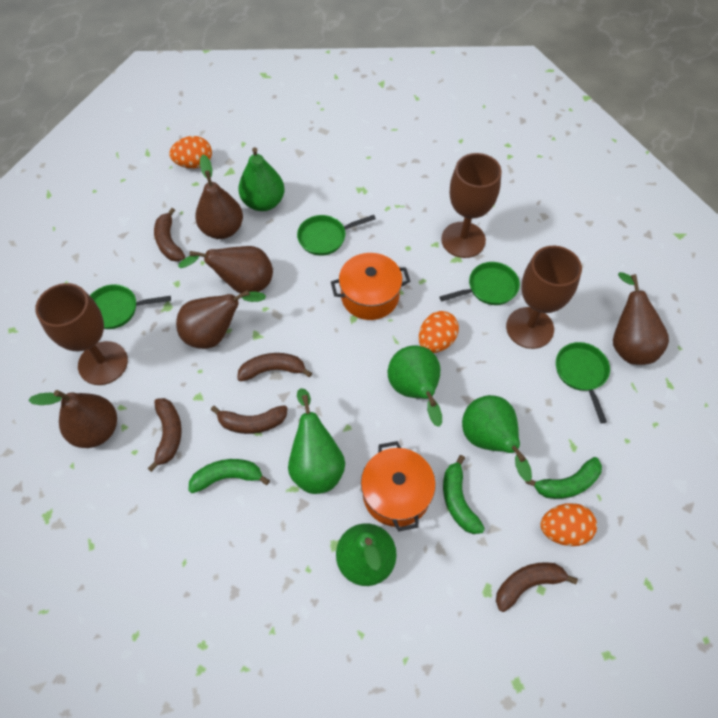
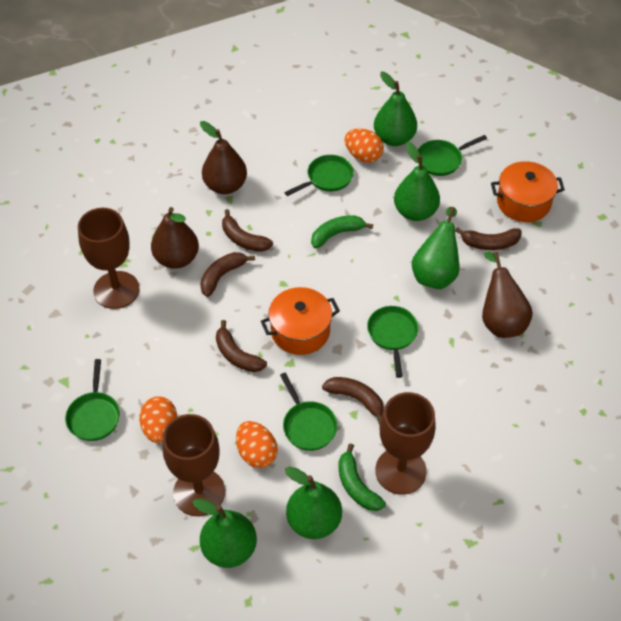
brown pear: [28,390,117,448] [176,290,266,349] [178,246,273,294] [195,155,243,239] [613,272,669,365] = 5 -> [151,207,199,269] [200,121,247,194] [482,252,533,338] = 3
green banana: [188,459,270,493] [443,455,485,534] [525,457,602,499] = 3 -> [311,215,373,248] [338,444,386,511] = 2
green pan: [90,284,171,329] [297,215,376,256] [440,262,520,305] [556,342,610,423] = 4 -> [65,359,120,441] [280,373,338,451] [285,155,354,196] [367,306,419,378] [418,135,487,176] = 5

